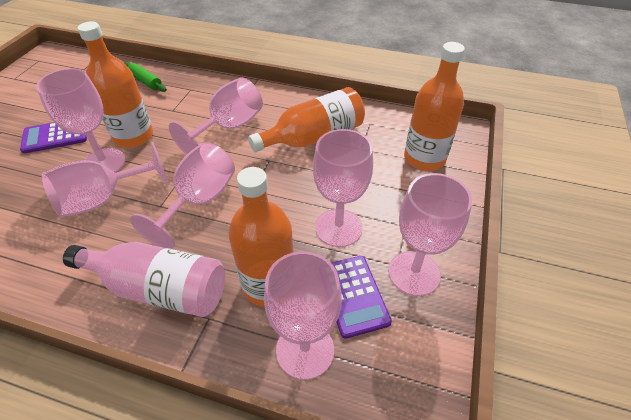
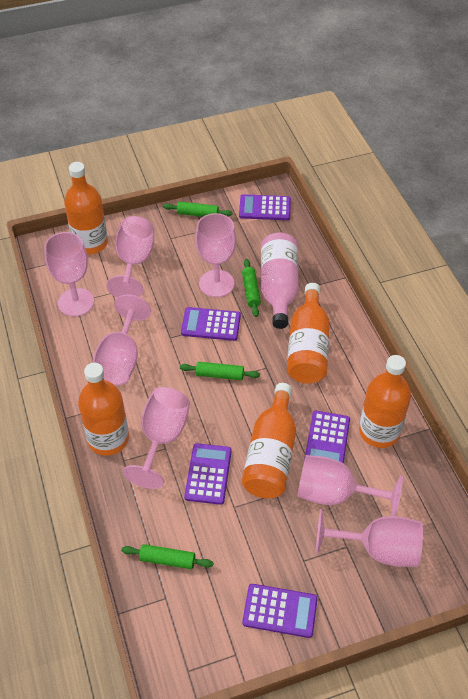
green rolling pin: [124,62,167,92] = 1 -> [121,544,214,569] [163,201,232,217] [180,362,260,380] [242,259,261,317] = 4
orange bottle: [78,21,153,148] [228,167,294,307] [248,87,365,152] [404,42,465,171] = 4 -> [64,162,108,254] [78,363,129,456] [242,383,296,498] [287,283,330,383] [359,355,411,448] = 5
purple calculator: [20,122,87,154] [331,256,392,339] = 2 -> [181,307,241,341] [184,443,232,505] [239,194,291,220] [242,584,318,638] [304,411,350,464] = 5

